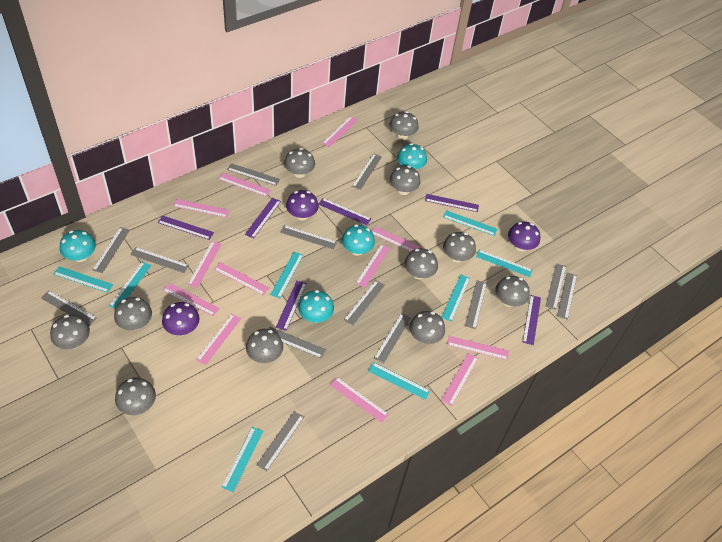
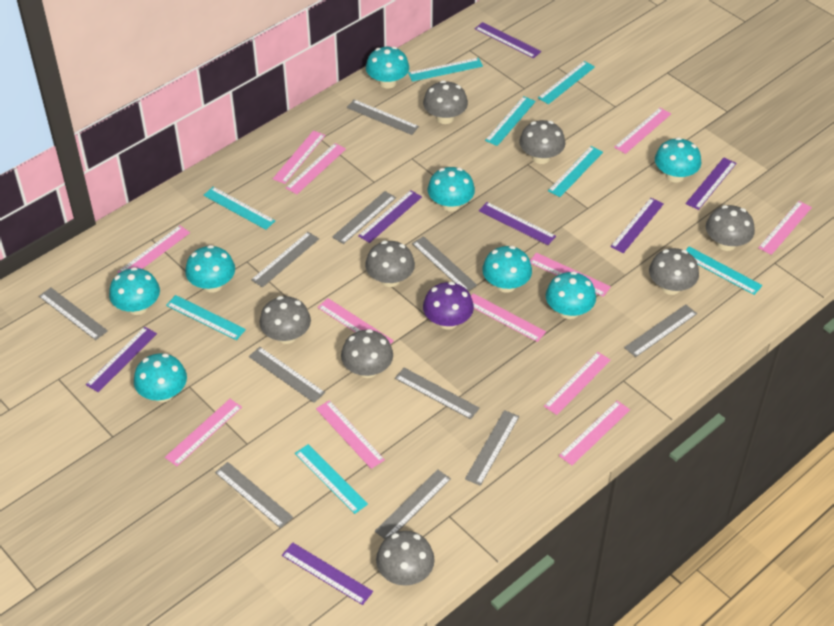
grey mushroom: [50,315,90,349] [114,297,152,330] [115,378,156,415] [246,329,283,363] [284,148,315,178] [389,111,419,140] [390,166,421,195] [404,248,438,280] [410,311,445,344] [443,232,476,262] [495,276,530,307] = 11 -> [259,296,311,344] [341,329,393,378] [365,241,415,287] [376,531,435,586] [423,80,468,124] [519,120,565,164] [649,248,699,295] [706,205,755,251] = 8
grey ruler: [41,290,97,326] [93,227,130,273] [130,247,189,273] [227,163,280,186] [256,411,304,471] [268,327,326,358] [280,225,337,249] [344,280,385,325] [352,153,382,190] [374,313,411,363] [465,280,487,329] [546,263,566,310] [557,272,577,320] = 13 -> [39,288,108,340] [215,462,293,528] [249,347,325,403] [251,232,319,288] [332,191,396,244] [347,99,419,135] [375,469,451,539] [395,368,480,419] [412,236,477,291] [465,410,519,486] [624,304,697,357] = 11
purple mushroom: [162,302,199,335] [286,190,319,220] [508,221,540,252] = 3 -> [423,282,474,330] = 1
purple ruler: [158,215,214,240] [245,198,281,239] [276,281,307,331] [318,198,371,225] [425,194,479,212] [523,295,541,345] = 6 -> [86,327,157,392] [282,542,373,605] [358,190,422,243] [475,22,541,59] [479,202,556,245] [610,198,664,253] [686,157,736,210] = 7
turquoise mushroom: [60,230,96,262] [298,290,334,323] [342,224,375,256] [397,143,427,170] = 4 -> [109,267,160,315] [134,353,187,402] [185,245,235,293] [366,46,409,89] [428,167,475,212] [482,246,532,293] [546,271,596,319] [655,137,701,183] = 8

